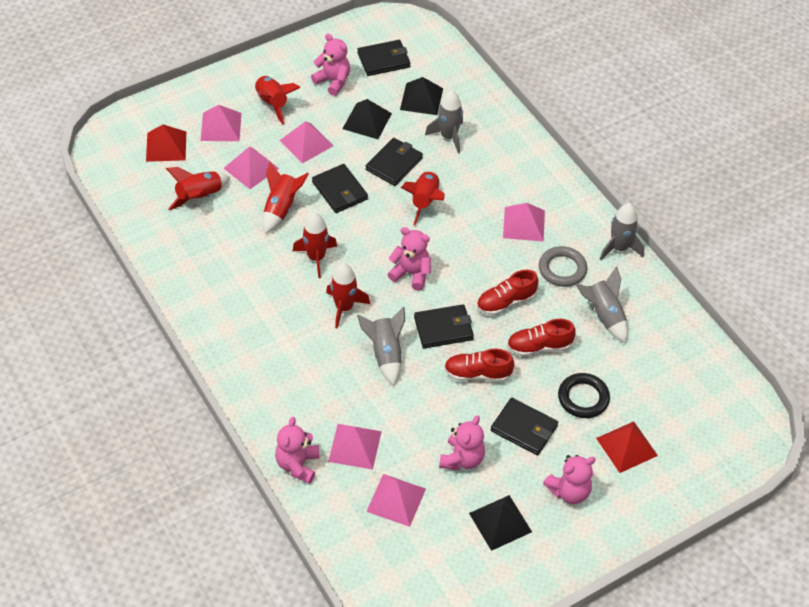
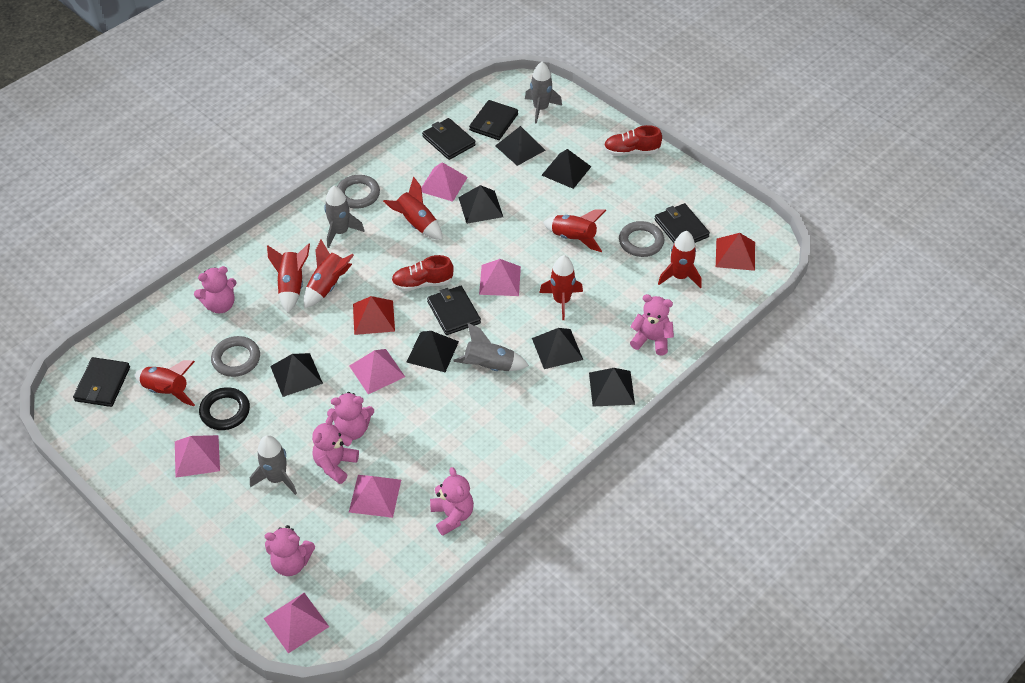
black pyramid: [343,99,392,139] [400,77,443,115] [469,495,532,551] = 3 -> [270,353,323,397] [406,331,459,372] [458,185,503,224] [495,126,545,166] [532,328,583,369] [542,149,591,189] [589,368,635,407] = 7
grey ring: [539,246,587,287] = 1 -> [211,336,260,377] [337,175,380,208] [619,221,664,257] = 3
pink teddy bear: [275,417,320,484] [311,33,350,96] [387,227,431,290] [439,415,485,471] [543,455,595,504] = 5 -> [194,266,237,313] [265,525,315,576] [312,416,359,484] [327,392,374,440] [430,467,474,536] [630,294,674,355] = 6
red rocket: [166,167,231,210] [255,76,301,124] [263,162,309,234] [293,213,337,278] [326,263,370,328] [401,170,445,225] = 6 -> [135,360,195,406] [267,243,310,313] [304,240,354,308] [383,177,442,240] [539,255,583,320] [543,209,606,252] [658,231,702,288] = 7
red shoe: [444,349,514,382] [477,270,539,315] [507,319,576,356] = 3 -> [391,255,454,291] [604,125,662,156] = 2

